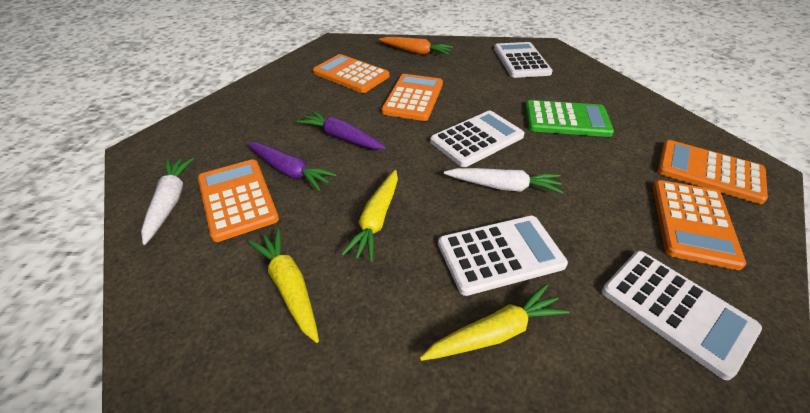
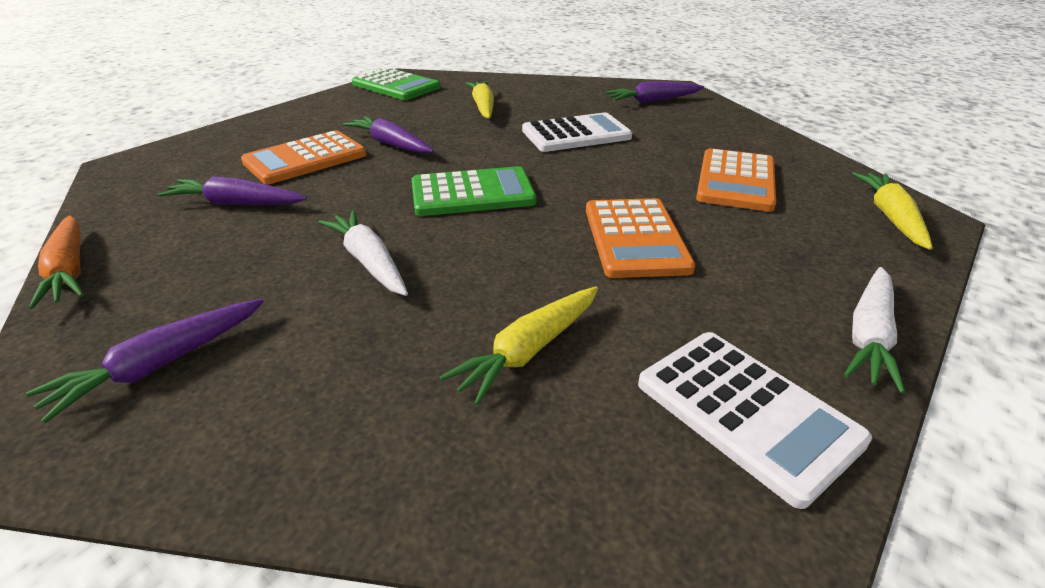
green calculator: [525,100,614,137] = 1 -> [352,67,441,100] [412,166,537,216] = 2
orange calculator: [198,159,279,242] [313,54,390,93] [381,74,443,121] [653,180,746,270] [657,140,768,204] = 5 -> [241,130,367,184] [586,198,695,278] [696,148,776,212] = 3
purple carrot: [247,143,337,191] [297,111,386,149] = 2 -> [26,299,264,423] [158,176,307,205] [343,116,434,153] [605,81,704,103] = 4
white calculator: [430,111,525,167] [438,215,568,296] [494,42,553,78] [602,251,762,380] = 4 -> [522,113,632,152] [638,332,872,509] = 2

